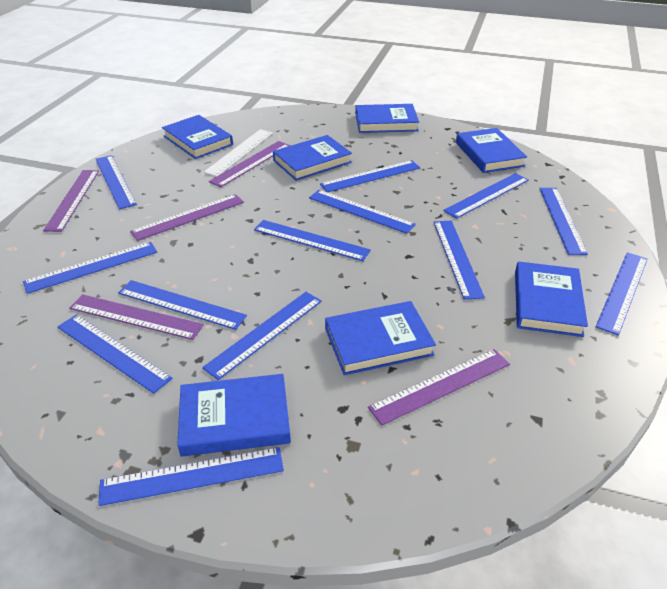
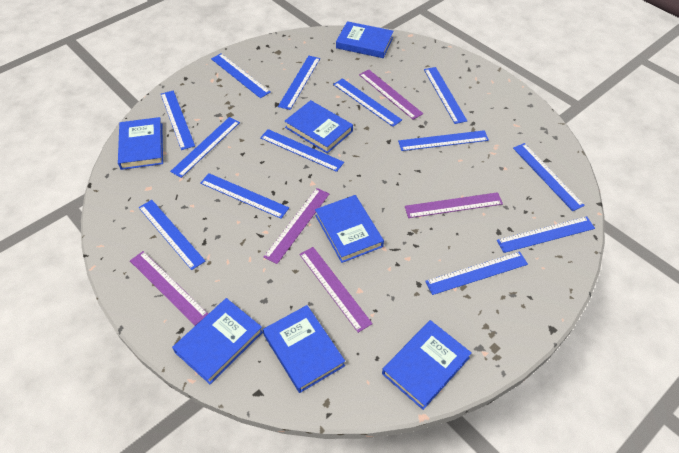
white ruler: [204,129,272,177] = 1 -> none = 0

